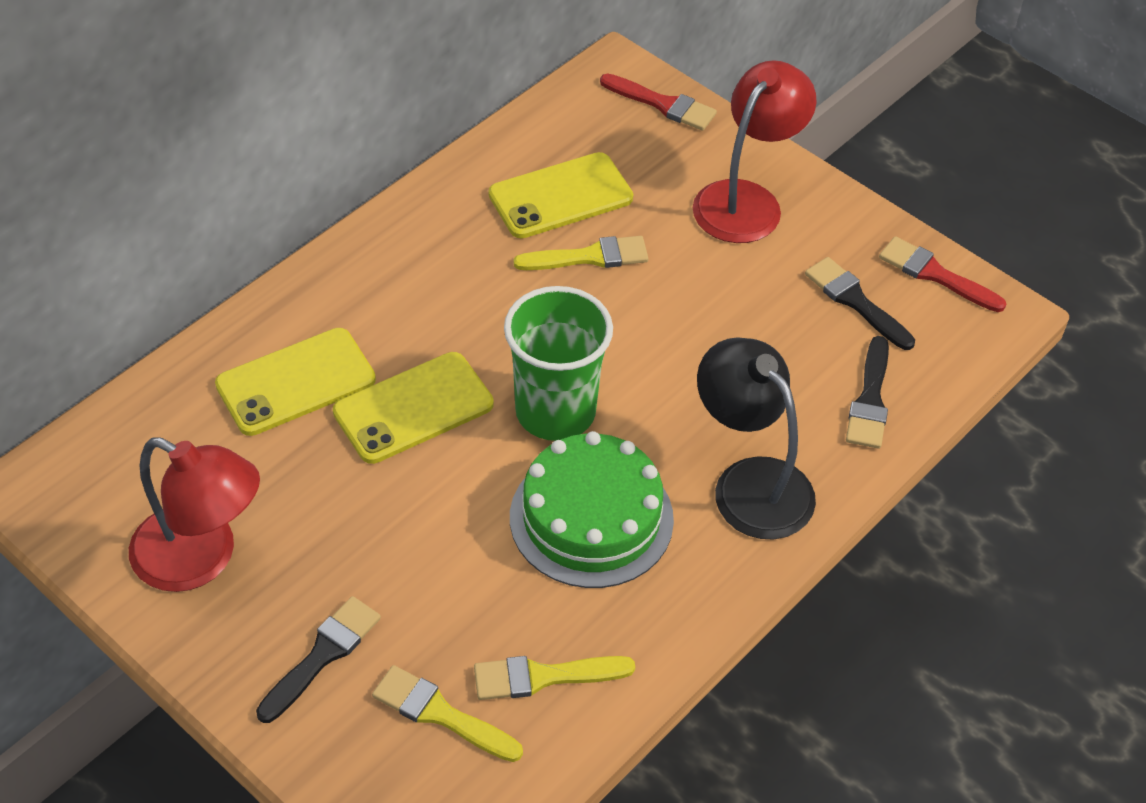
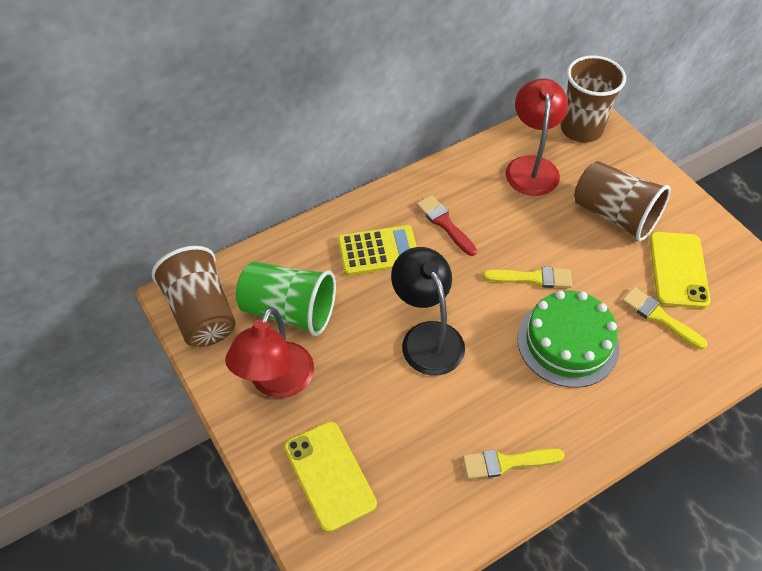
black brush: [256,596,381,723] [805,257,915,350] [846,336,889,449] = 3 -> none = 0
brown cup: none = 0 -> [152,246,236,347] [560,55,626,143] [574,161,671,242] = 3
red brush: [600,73,717,131] [879,236,1006,312] = 2 -> [416,195,477,256] = 1
yellow calculator: none = 0 -> [338,225,417,276] = 1
yellow phone: [215,328,376,436] [333,352,494,464] [489,152,633,238] = 3 -> [284,421,377,533] [649,232,711,308] = 2

